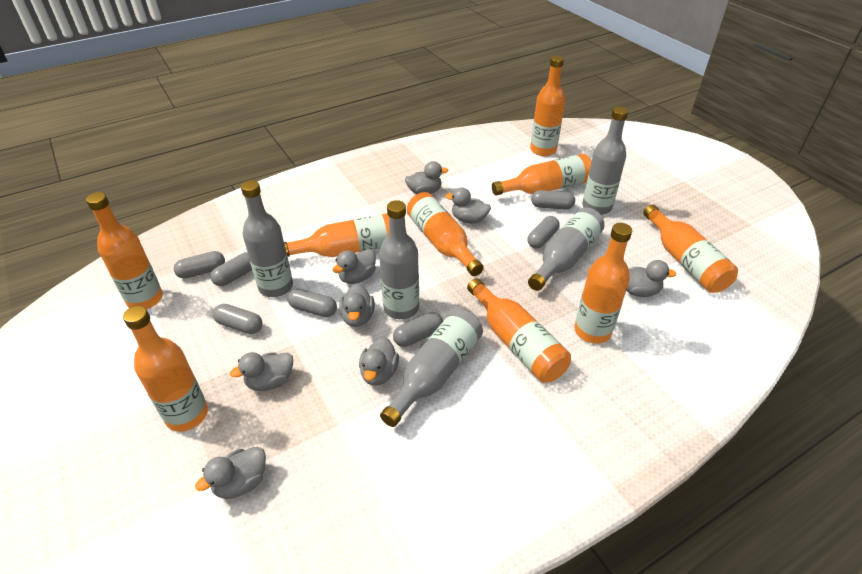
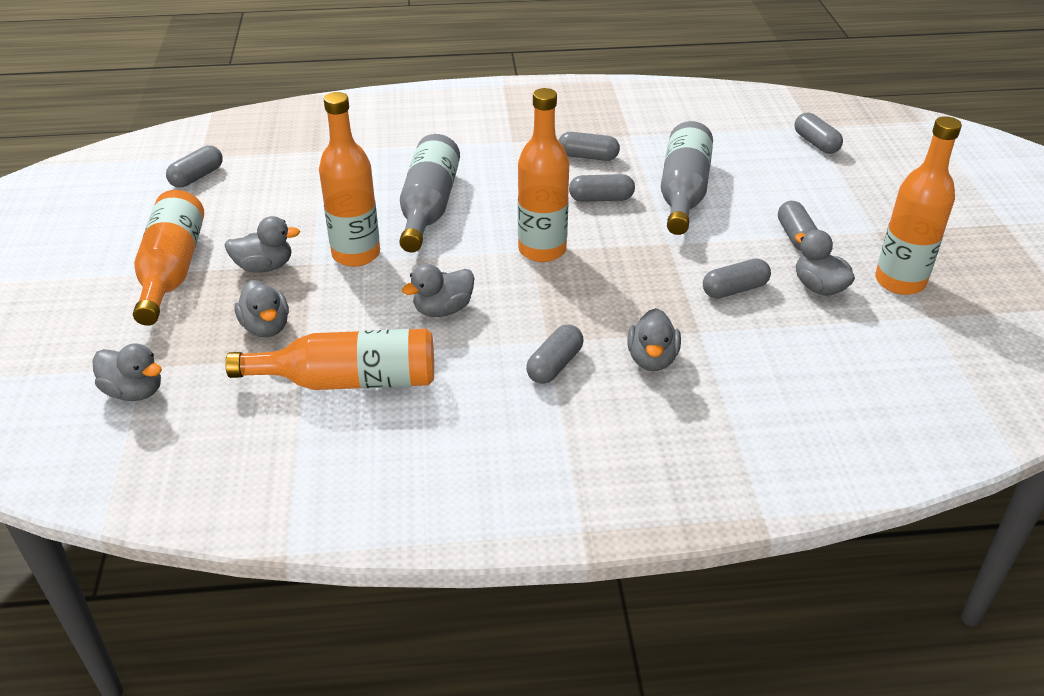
grey bottle: [241,180,293,297] [379,200,419,319] [380,309,483,427] [528,208,605,291] [582,107,628,215] = 5 -> [399,134,460,252] [661,121,713,235] = 2
grey duck: [195,447,266,499] [230,352,293,391] [332,249,376,284] [339,284,375,327] [359,337,399,385] [405,161,448,194] [445,187,491,224] [626,260,677,297] = 8 -> [92,344,162,401] [225,216,300,273] [234,280,289,337] [402,264,474,317] [627,308,681,371] [795,230,855,296] = 6
orange bottle: [86,192,163,309] [123,306,208,432] [284,213,389,257] [407,192,484,276] [467,278,571,383] [492,154,592,195] [530,56,565,156] [574,223,632,344] [643,205,738,293] = 9 -> [133,190,204,326] [225,329,434,390] [319,92,380,267] [518,88,569,262] [875,116,962,295] = 5

